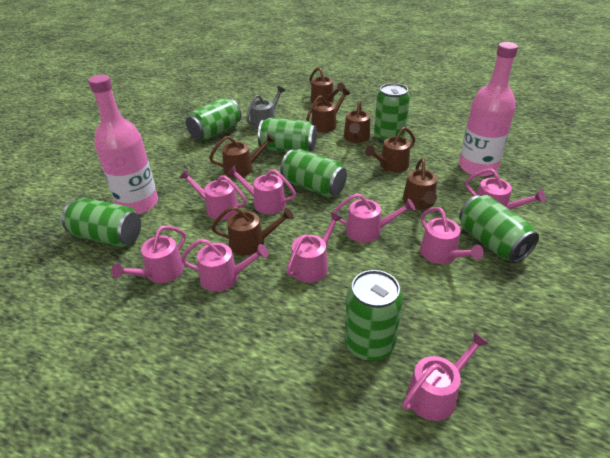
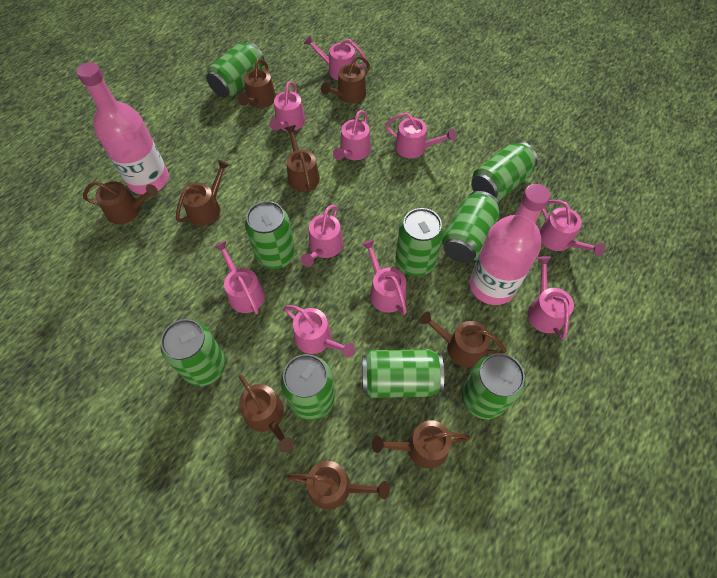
brown watering can: [209,134,275,178] [211,206,294,255] [306,88,350,132] [309,67,345,103] [344,100,370,143] [365,127,415,172] [403,158,437,209] = 7 -> [83,181,158,224] [176,160,229,226] [238,59,276,108] [239,375,294,453] [285,125,320,192] [287,461,390,510] [321,56,370,103] [372,420,470,469] [419,312,506,367] = 9
green can: [61,198,141,247] [186,98,242,141] [258,118,317,152] [280,149,347,197] [344,270,403,361] [374,83,410,143] [459,195,539,263] = 7 -> [161,319,226,386] [206,41,265,98] [245,201,295,269] [280,354,335,420] [362,349,444,398] [396,208,444,276] [442,191,500,263] [462,353,525,420] [471,142,538,201] = 9
grey watering can: [246,86,285,130] = 1 -> none = 0
pink watering can: [111,225,186,283] [179,169,247,220] [181,239,268,291] [227,165,296,214] [286,212,342,283] [333,193,415,243] [402,332,489,421] [420,207,484,264] [465,168,545,210] = 9 -> [214,241,265,314] [270,81,305,131] [284,305,355,358] [301,205,343,267] [304,35,367,80] [333,110,371,160] [362,239,407,315] [385,113,456,158] [528,256,574,339] [540,200,605,256] = 10

